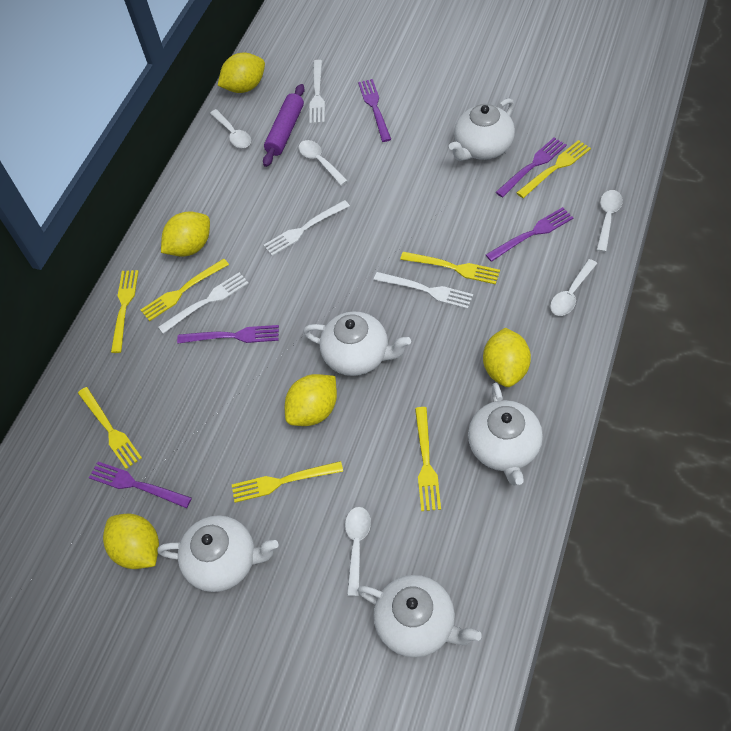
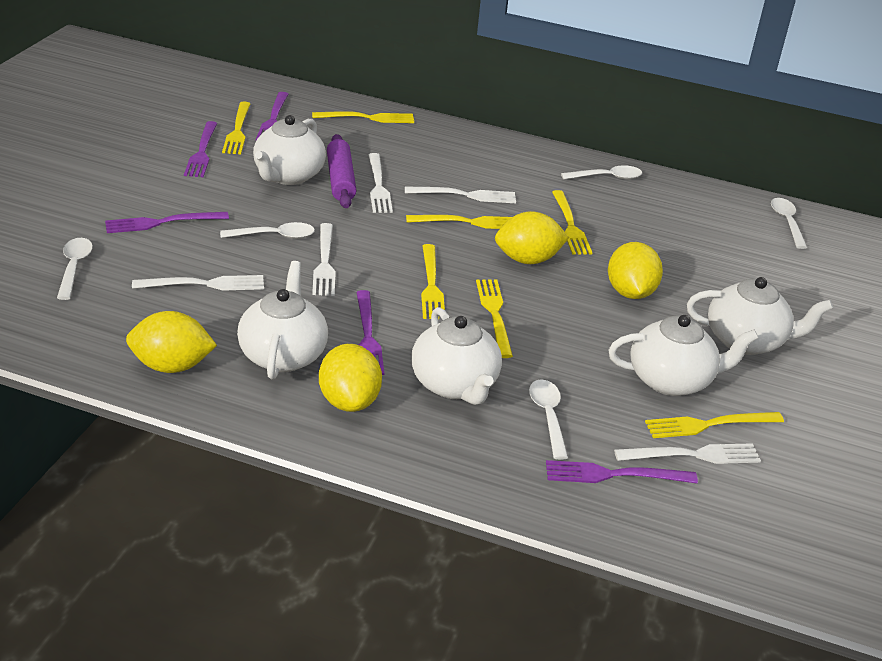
white fork: [158,272,249,334] [263,200,350,256] [309,60,325,124] [374,272,473,309] = 4 -> [132,275,264,291] [312,223,336,296] [368,153,393,213] [405,187,516,203] [614,443,761,464] = 5
yellow lemon: [103,514,159,569] [161,212,210,256] [218,53,265,93] [285,374,337,426] [483,328,531,387] = 5 -> [126,311,217,373] [319,344,382,412] [495,211,569,264] [608,242,663,299] = 4

